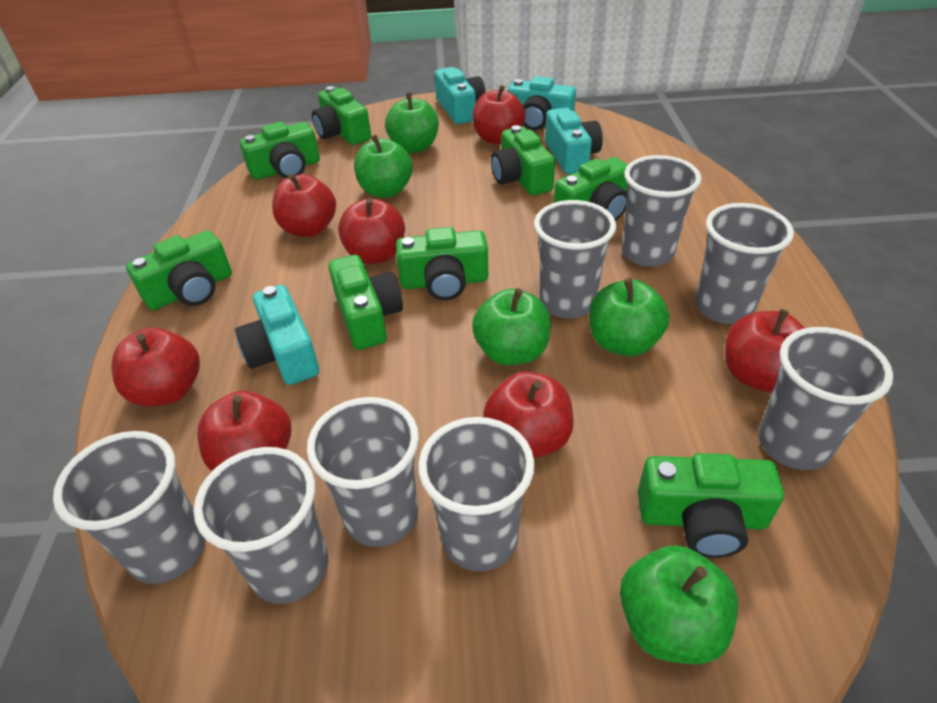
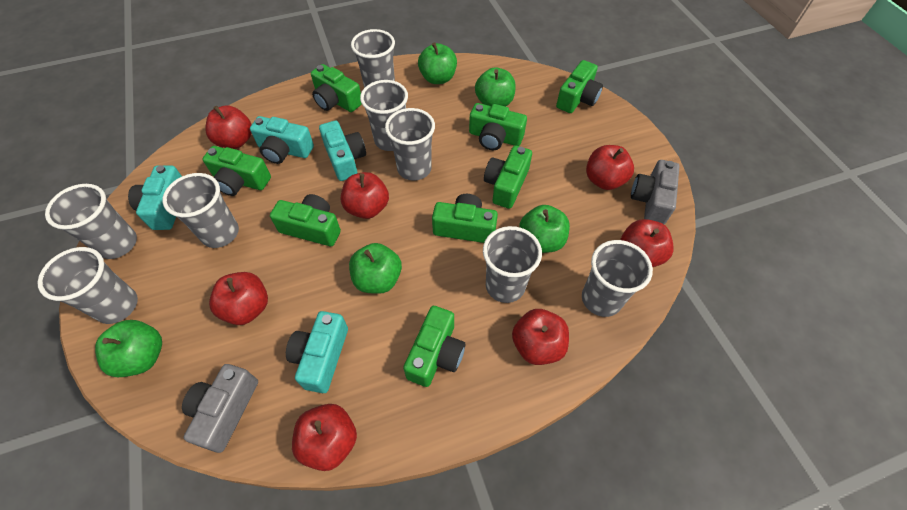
grey camera: none = 0 -> [182,364,258,453] [631,160,680,224] = 2

